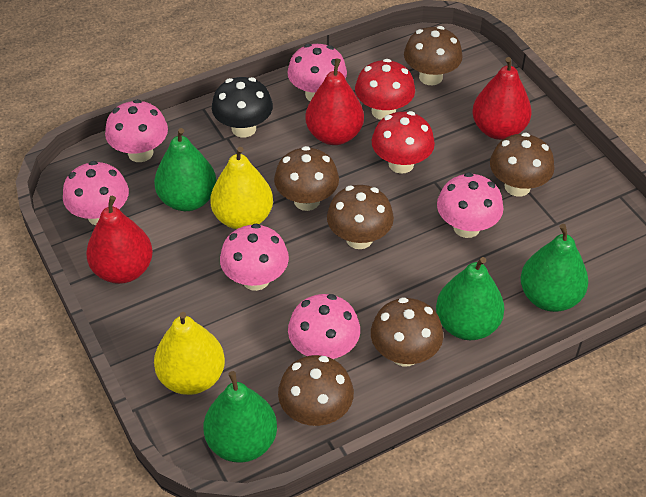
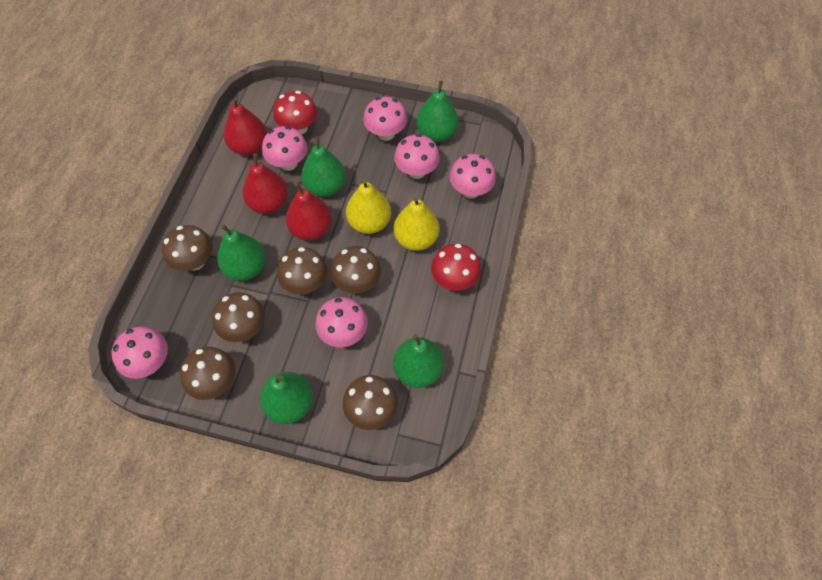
black mushroom: [212,77,273,138] = 1 -> none = 0
green pear: [154,128,217,211] [204,371,277,463] [436,257,505,340] [520,224,588,312] = 4 -> [217,224,266,281] [260,372,313,424] [301,136,346,197] [393,334,444,388] [417,80,459,142] = 5

